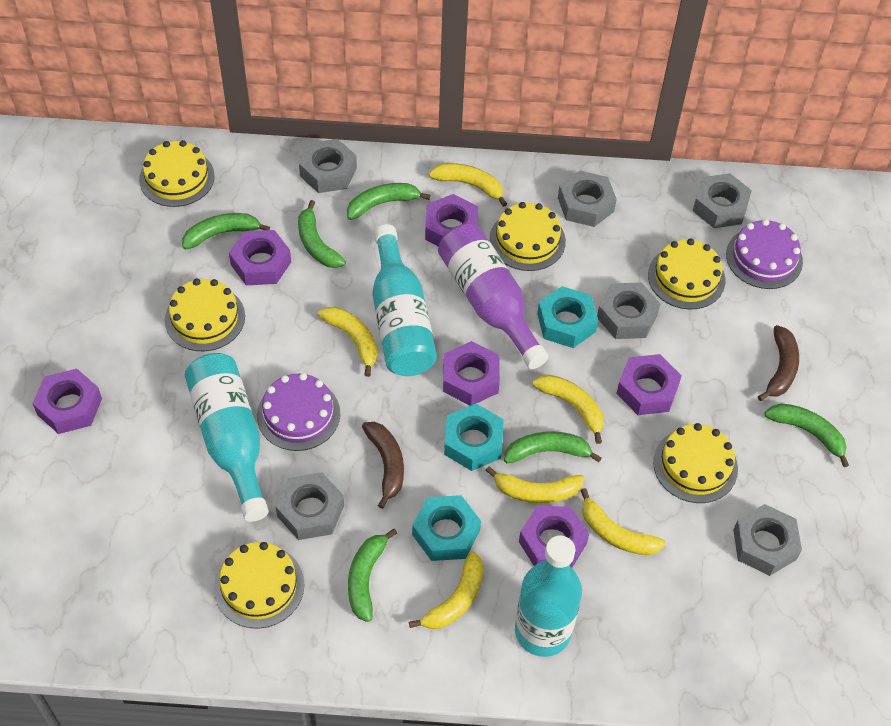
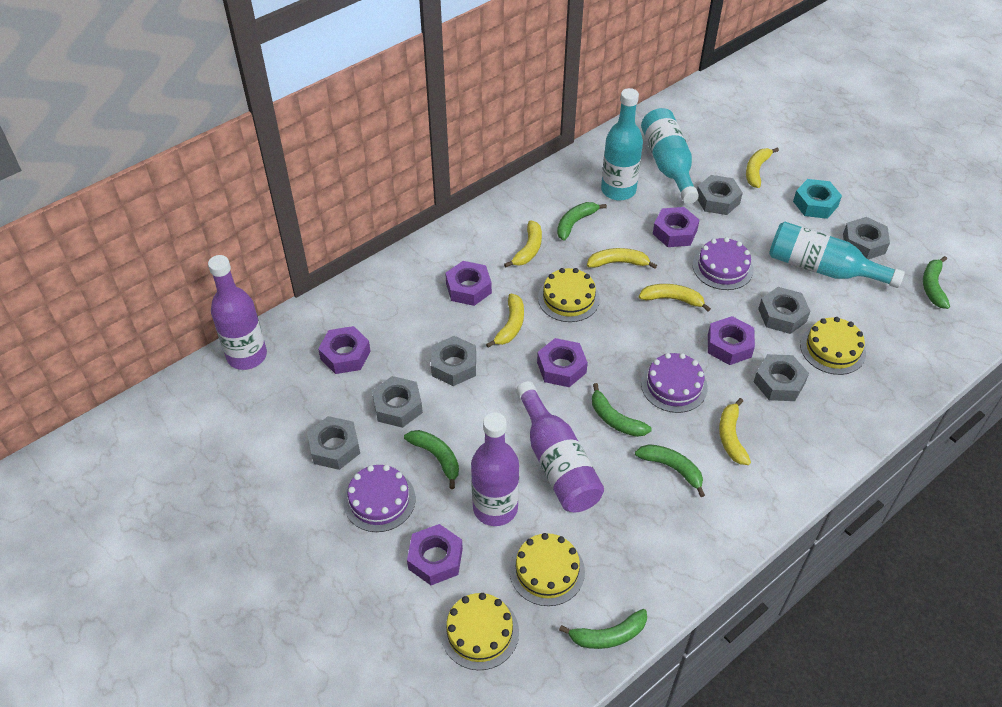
brown banana: [362,422,404,509] [758,325,799,401] = 2 -> none = 0
grey nut: [276,472,344,540] [299,139,357,193] [558,170,617,227] [597,282,661,339] [693,173,752,228] [733,504,802,576] = 6 -> [307,416,360,470] [372,376,423,428] [431,336,476,386] [697,175,743,215] [754,354,809,401] [758,287,811,334] [843,217,890,260] = 7
purple bottle: [438,224,548,369] = 1 -> [208,255,267,370] [471,412,519,526] [516,381,604,512] = 3
purple cake: [257,373,340,451] [726,219,803,289] = 2 -> [343,465,415,532] [641,353,708,413] [693,237,754,290] = 3
turquoise nut: [412,495,481,561] [444,404,504,471] [537,286,598,348] = 3 -> [793,179,842,219] = 1
yellow cake: [139,140,215,207] [165,279,245,351] [214,542,304,629] [489,202,566,271] [648,239,725,310] [653,423,738,503] = 6 -> [441,593,519,670] [509,533,585,606] [538,268,600,322] [800,317,866,375] = 4

